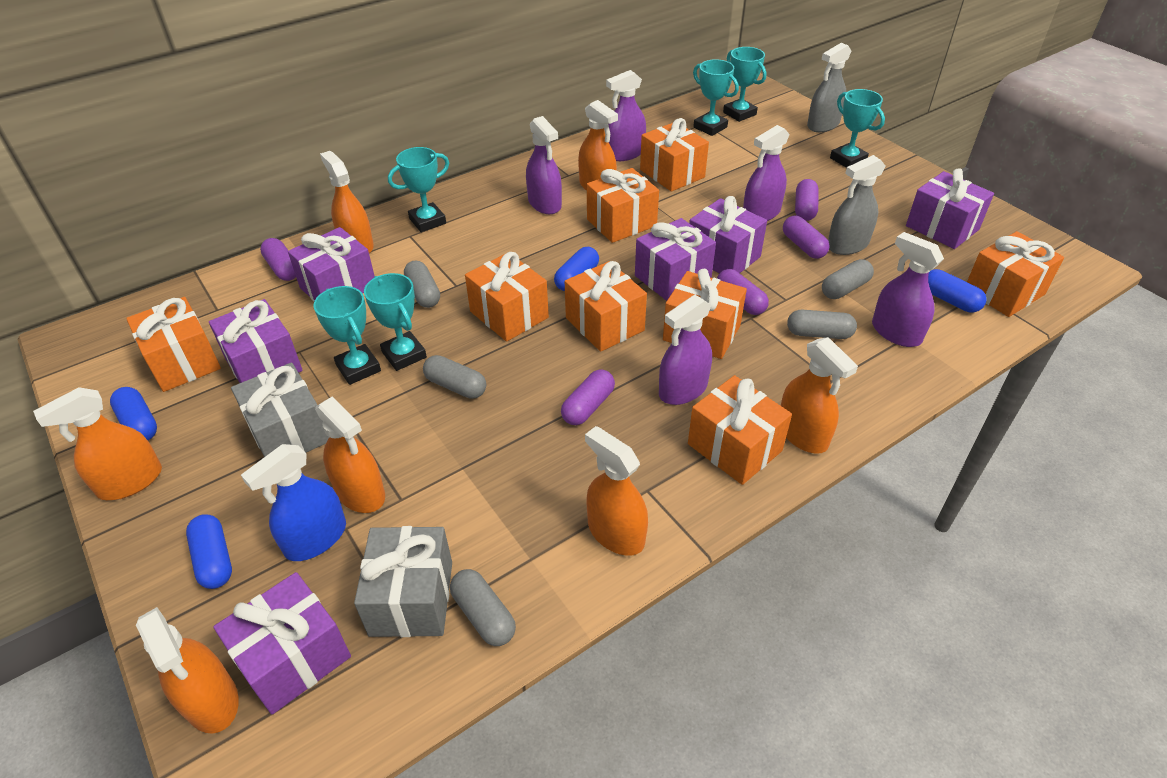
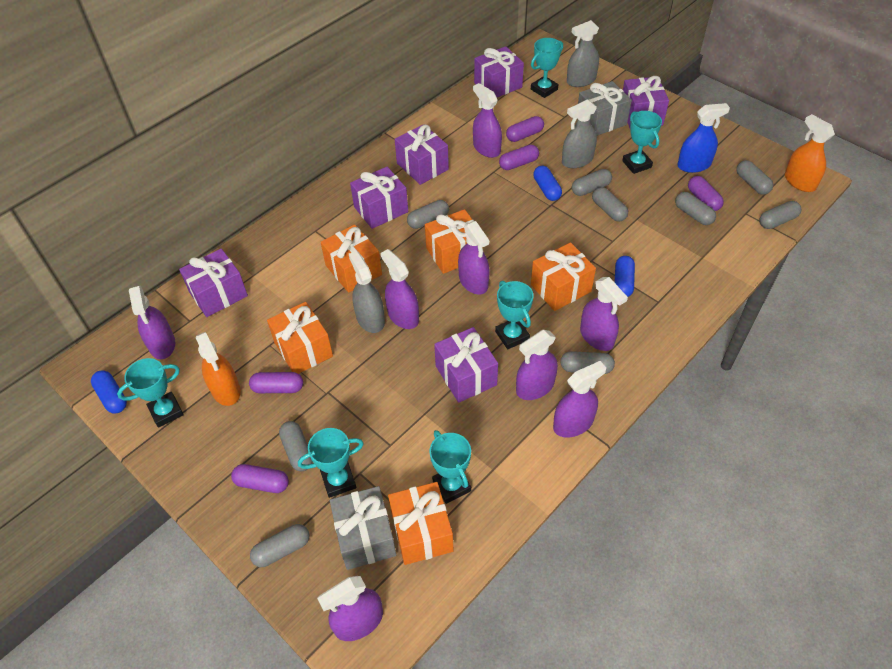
blue capsule: [110,387,157,440] [186,514,232,589] [554,247,599,291] [928,269,987,312] = 4 -> [91,370,127,413] [533,165,562,201] [614,256,635,297] = 3
grey capsule: [404,260,440,308] [423,355,486,399] [450,569,516,646] [787,310,857,339] [822,259,874,299] = 5 -> [250,524,309,567] [279,421,313,471] [407,200,449,229] [560,351,615,374] [572,169,612,196] [592,187,628,222] [675,192,716,225] [736,160,773,195] [759,201,801,229] = 9
grey spray bottle: [807,43,851,132] [828,155,885,255] = 2 -> [349,251,385,333] [562,99,597,168] [567,20,599,87] = 3
orange gift: [126,297,221,392] [465,252,549,342] [565,261,647,352] [587,168,659,243] [640,118,709,192] [663,269,747,359] [688,375,792,485] [967,231,1064,317] = 8 -> [267,302,333,374] [321,224,382,293] [388,482,454,565] [425,209,474,274] [531,242,596,311] = 5
orange spray bottle: [33,387,162,500] [136,607,239,733] [315,396,385,513] [320,151,374,253] [578,100,618,191] [585,426,648,556] [781,337,858,454] = 7 -> [196,332,241,406] [785,114,835,192] = 2
purple spray bottle: [526,116,562,214] [606,70,646,161] [659,295,712,405] [743,125,790,221] [872,232,944,347] = 5 -> [129,285,175,359] [317,576,383,641] [381,249,419,329] [458,221,490,294] [473,83,502,158] [516,330,558,400] [553,361,606,438] [580,277,628,351] = 8

